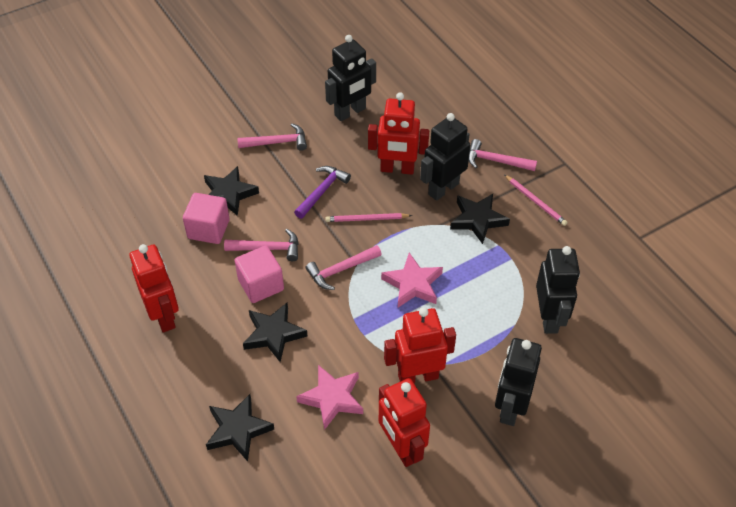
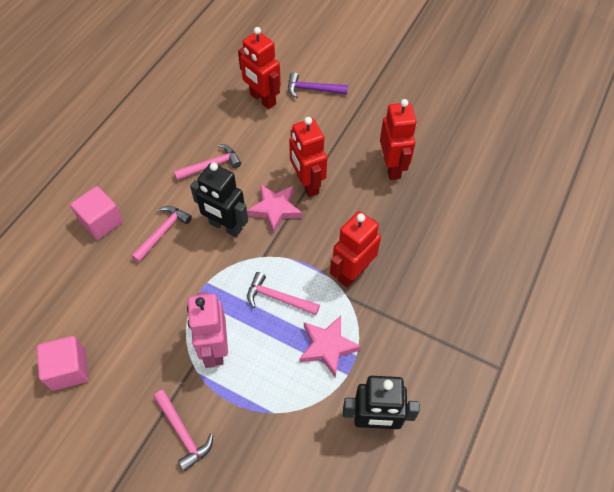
black robot: [325,35,376,121] [420,113,470,201] [495,338,542,426] [536,246,580,334] = 4 -> [190,162,248,237] [343,376,420,429] = 2
black star: [204,166,259,216] [206,394,274,461] [243,303,307,362] [450,194,510,244] = 4 -> none = 0
pink pencil: [326,213,412,222] [504,175,568,226] = 2 -> none = 0
pink robot: none = 0 -> [187,292,228,368] = 1

